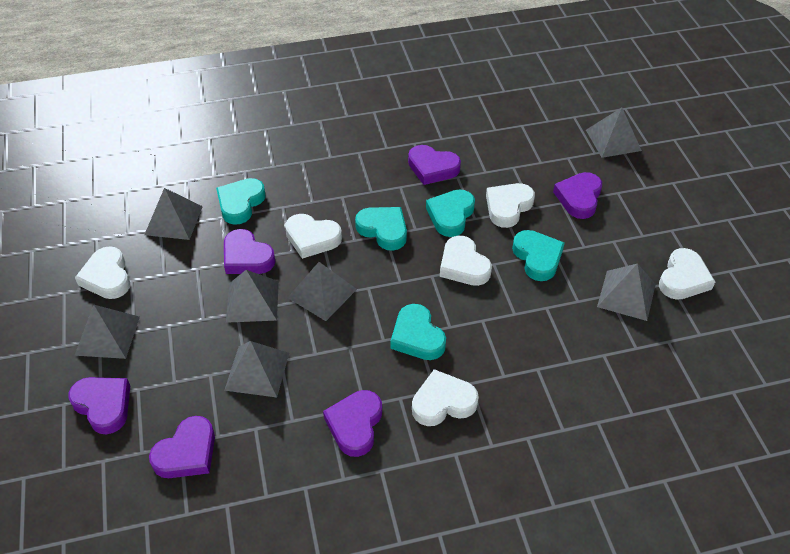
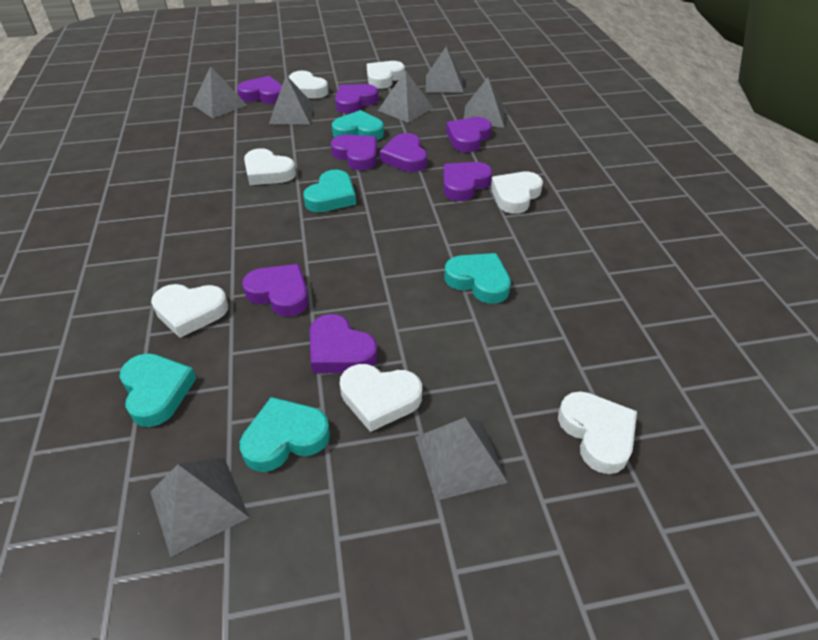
purple heart: [68,377,130,434] [149,416,215,478] [224,229,276,274] [323,390,382,457] [408,145,461,185] [553,172,602,219] = 6 -> [237,76,282,104] [242,264,309,317] [310,314,378,373] [331,135,377,170] [335,84,378,114] [380,133,427,172] [444,162,492,201] [446,117,492,152] = 8
white heart: [75,246,130,299] [285,214,342,259] [412,369,479,426] [440,236,492,286] [486,183,535,228] [659,248,715,300] = 6 -> [151,284,228,338] [244,148,296,185] [289,71,329,98] [340,364,422,432] [367,61,405,89] [491,172,543,214] [558,391,637,474] = 7

